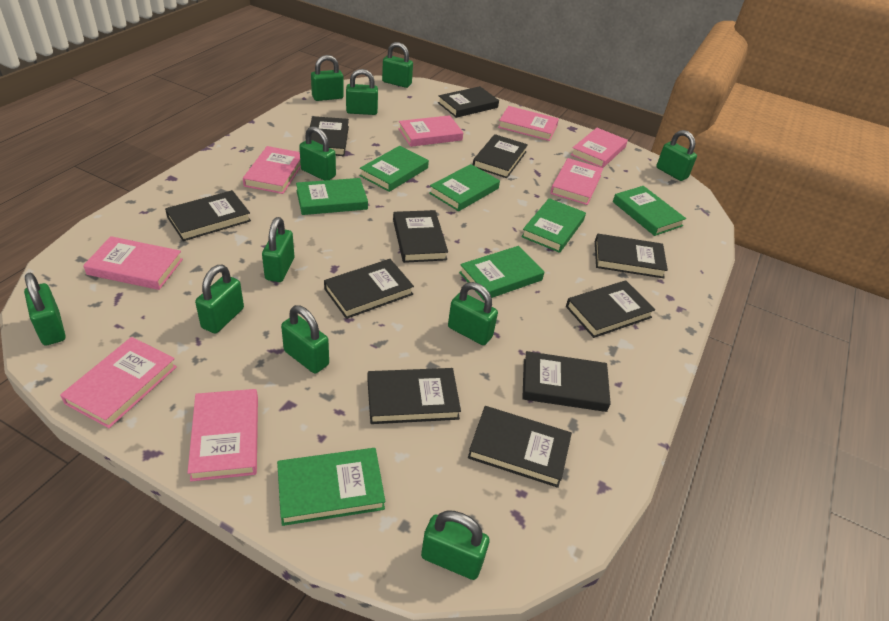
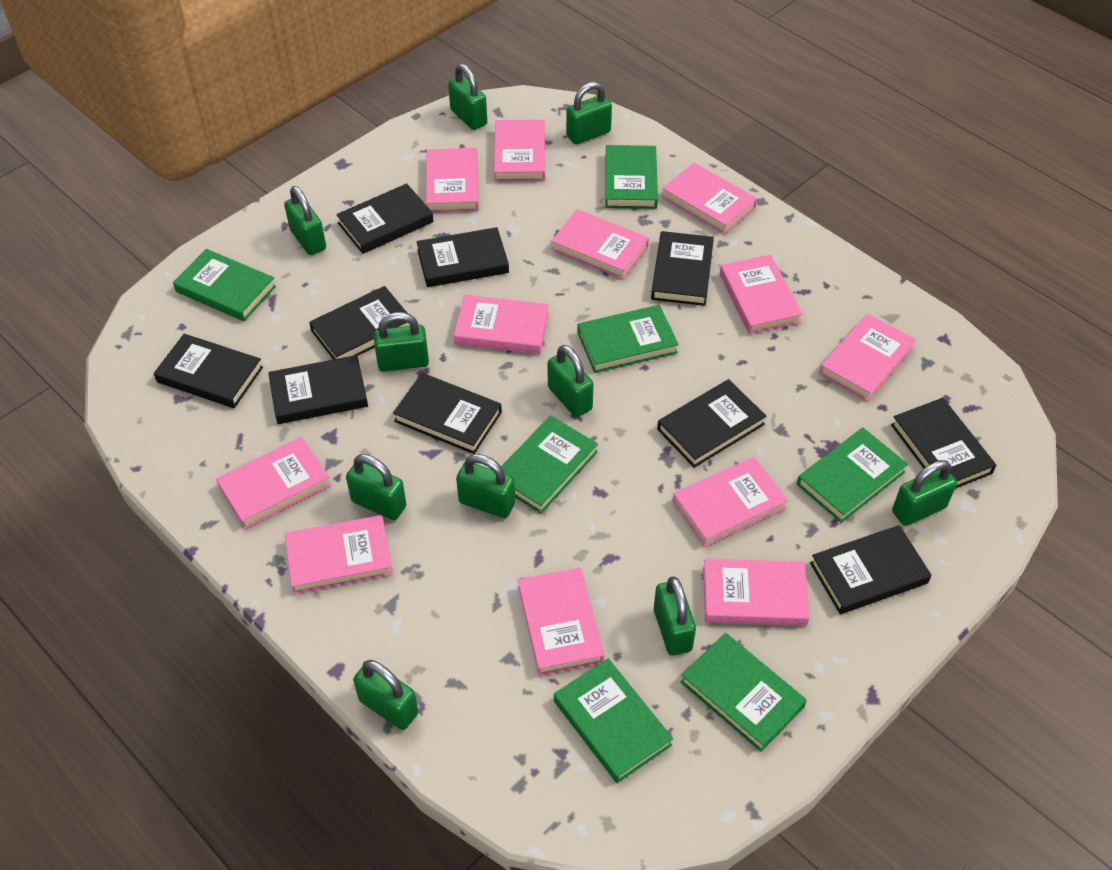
black book: [165,190,251,241] [310,116,349,156] [324,259,414,319] [367,368,461,424] [393,210,448,263] [438,86,499,118] [468,406,572,488] [473,134,528,178] [522,351,611,412] [566,280,655,338] [595,233,668,278] = 11 -> [154,334,263,408] [268,355,368,424] [309,286,410,359] [336,183,434,254] [393,373,502,454] [416,227,509,287] [651,231,714,306] [657,379,767,468] [810,525,932,614] [891,398,996,489] = 10
green padlock: [24,273,66,346] [195,265,244,334] [262,217,294,282] [281,305,329,374] [299,126,336,180] [311,55,344,101] [346,69,378,115] [382,42,413,88] [421,510,490,580] [448,282,498,345] [656,130,697,181] = 11 -> [284,186,326,255] [346,454,406,520] [353,660,418,730] [373,312,429,372] [448,64,487,130] [456,454,515,518] [548,345,594,417] [566,82,612,144] [654,577,696,656] [892,460,957,526] = 10
pink book: [60,337,177,428] [83,236,183,290] [188,389,258,481] [243,146,301,194] [398,115,463,147] [498,106,559,141] [550,158,603,205] [571,128,628,168] = 8 -> [216,437,331,529] [285,515,393,594] [426,148,479,212] [454,295,549,354] [494,120,545,181] [518,568,604,676] [551,209,649,280] [662,163,757,234] [673,457,788,547] [703,559,810,626] [720,255,803,334] [819,314,916,401] = 12

